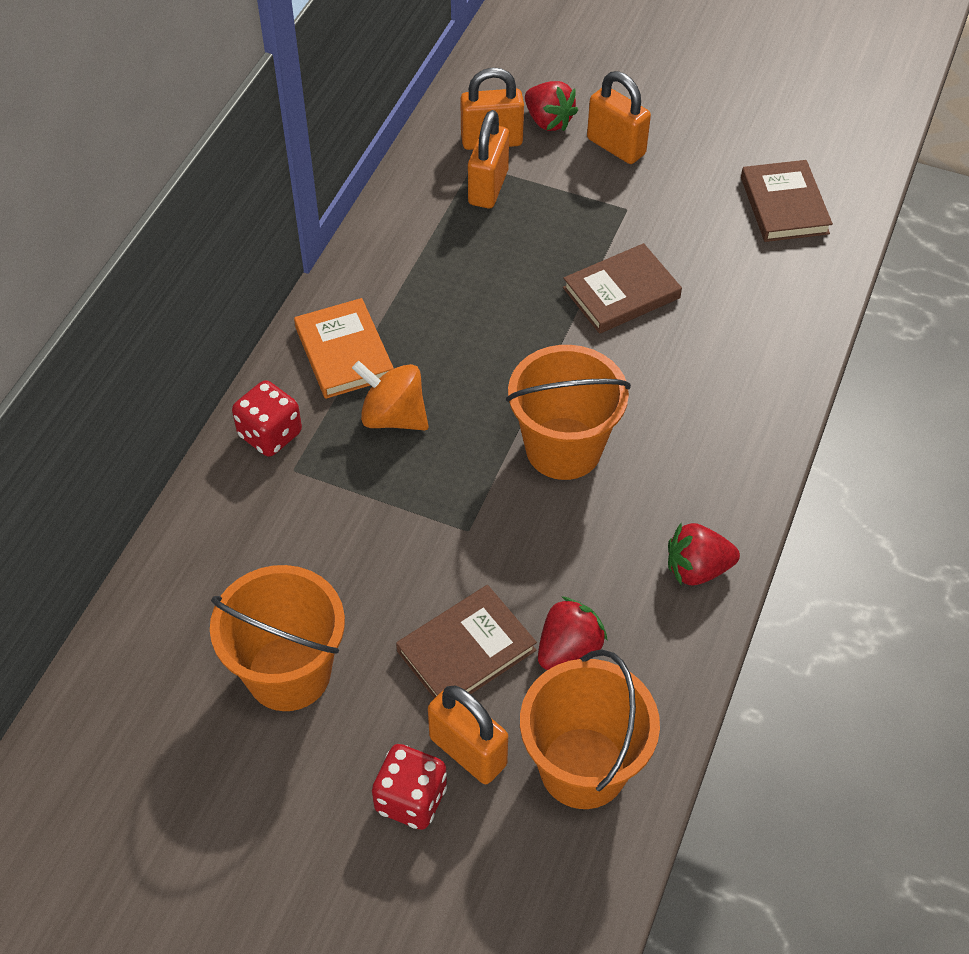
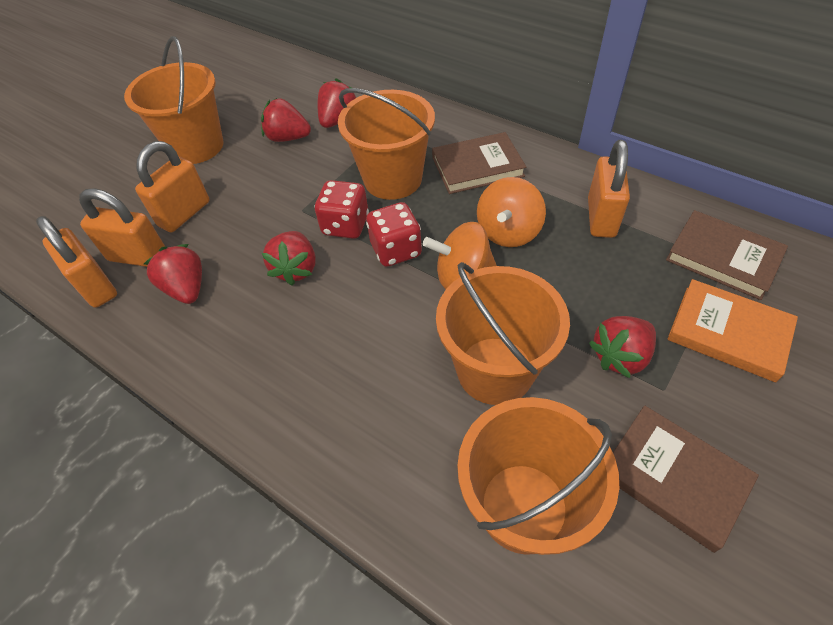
orange bucket: [210,565,345,711] [506,345,631,480] [520,650,660,809] = 3 -> [124,36,224,164] [338,88,435,200] [436,262,570,405] [458,397,619,555] = 4
orange spinning top: [352,361,429,430] = 1 -> [423,222,497,289] [477,177,546,247] = 2
red strawberry: [525,81,578,131] [538,596,608,670] [668,523,740,585] = 3 -> [144,244,202,304] [261,98,311,142] [261,231,316,286] [318,78,356,128] [589,316,656,378] = 5

